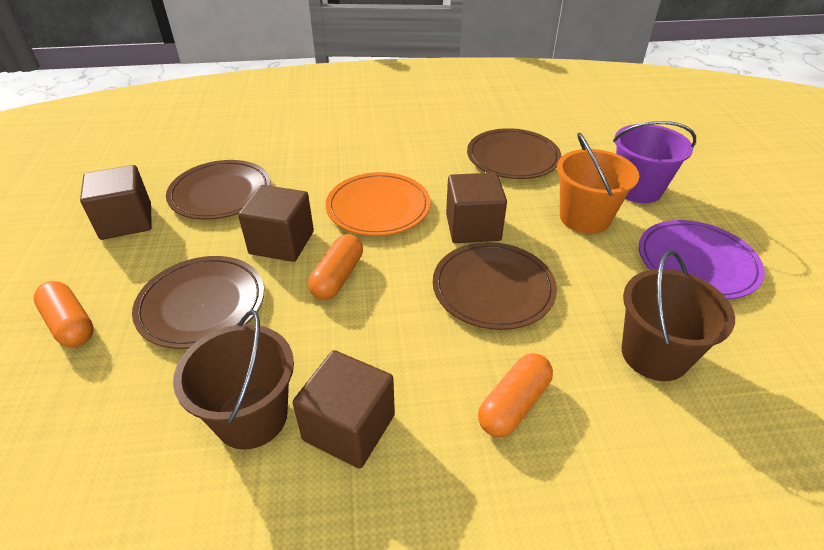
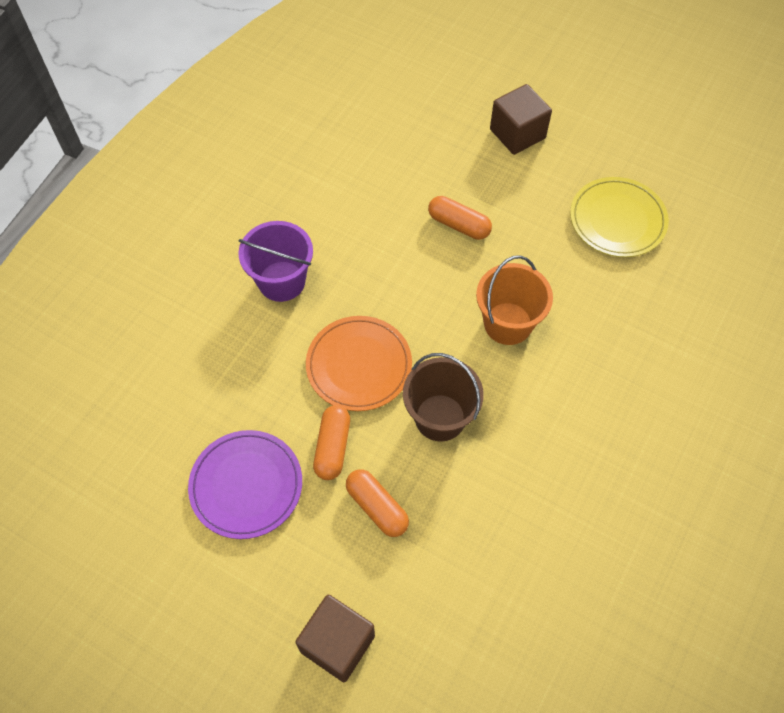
brown bucket: [173,310,294,450] [622,250,735,381] = 2 -> [403,353,484,441] = 1
brown cube: [80,165,152,240] [238,185,314,262] [293,350,395,469] [446,172,507,243] = 4 -> [295,595,375,682] [490,84,552,155] = 2
brown plate: [132,256,264,349] [166,160,271,220] [433,242,557,330] [467,128,561,179] = 4 -> none = 0
yellow plate: none = 0 -> [570,177,669,257] = 1

